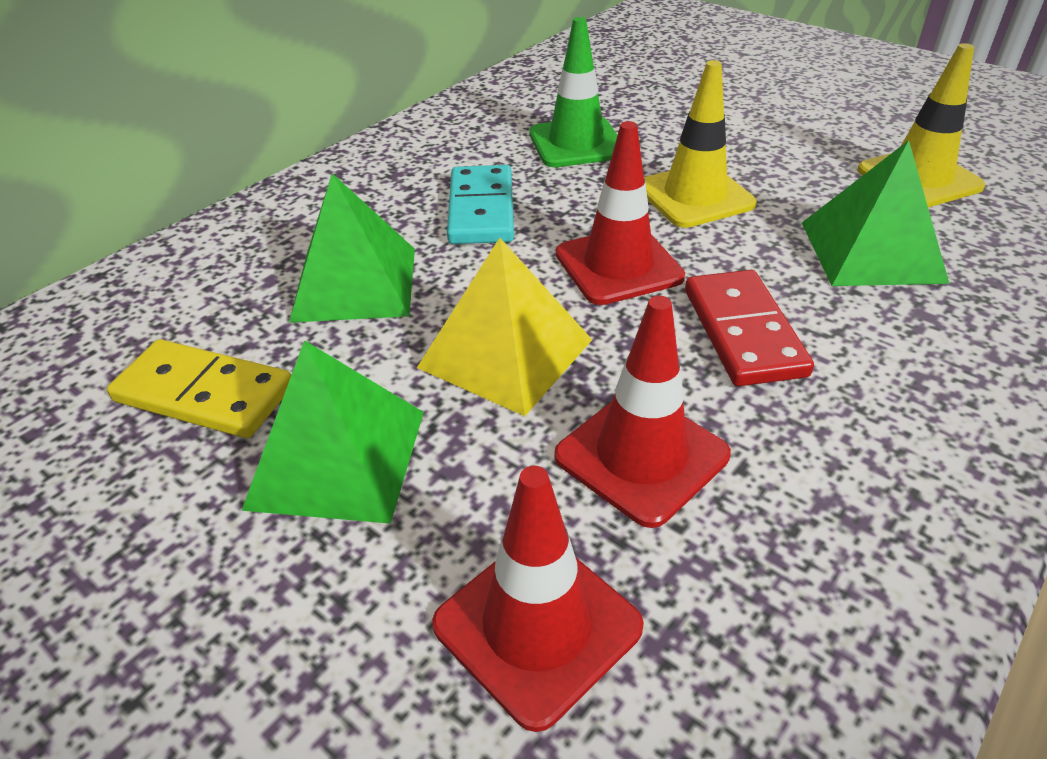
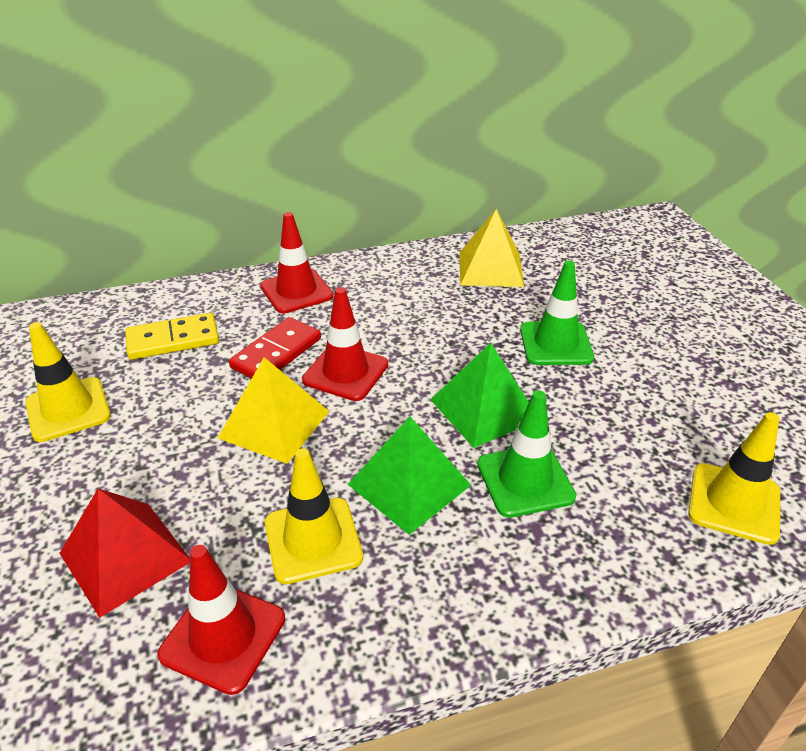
green pyramid: [241,340,424,524] [289,173,415,323] [802,140,949,286] = 3 -> [348,417,471,535] [430,343,529,448] = 2
green traffic cone: [529,17,617,167] = 1 -> [477,390,576,518] [520,260,594,365] = 2
red pyramid: none = 0 -> [60,488,190,618] = 1
turquoise domino: [447,165,514,244] = 1 -> none = 0
yellow pyramid: [417,238,592,416] = 1 -> [218,357,329,464] [459,209,524,287] = 2
yellow traffic cone: [644,60,757,228] [857,43,986,207] = 2 -> [25,322,111,442] [265,448,363,584] [688,412,780,545] = 3

